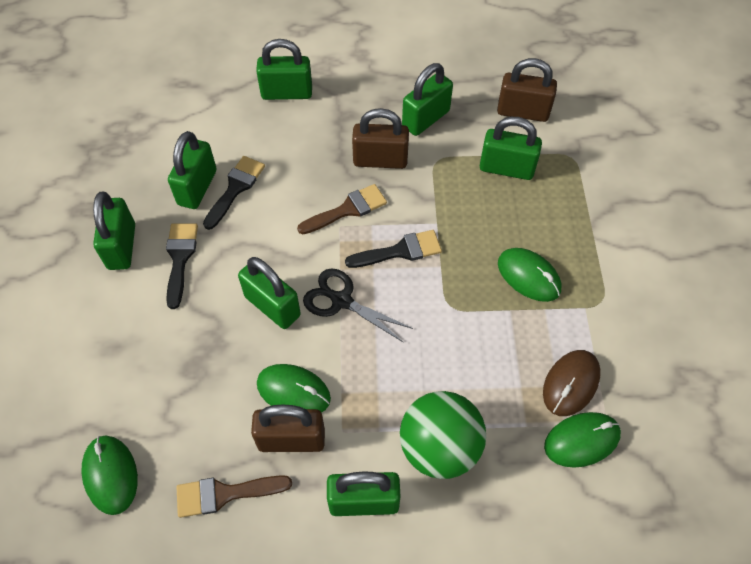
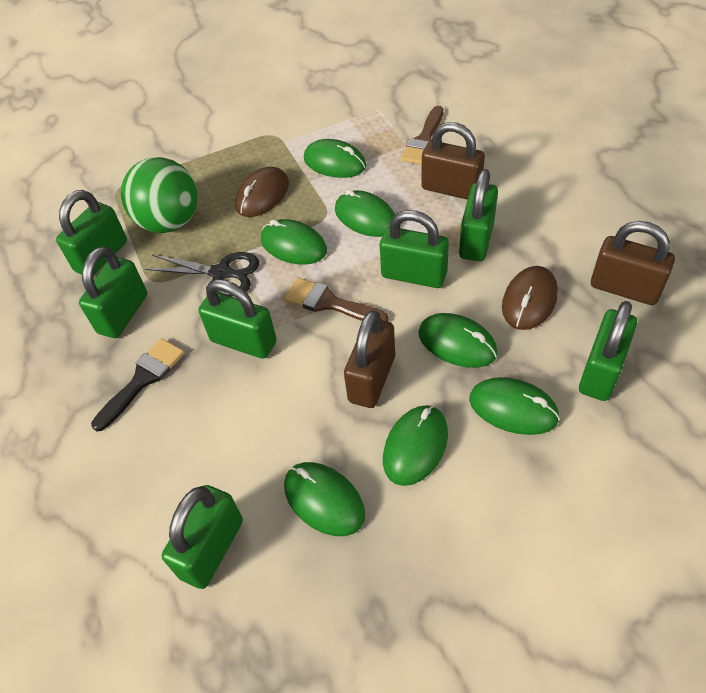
black brush: [166,223,198,309] [203,156,265,230] [345,230,442,268] = 3 -> [91,338,184,431] = 1
brown mouse: [543,350,601,416] = 1 -> [235,167,289,217] [502,266,558,330] = 2
green mouse: [81,435,138,515] [257,364,331,413] [498,248,562,302] [544,412,621,468] = 4 -> [261,219,327,265] [284,462,365,536] [304,139,366,178] [335,189,395,237] [383,405,448,486] [418,313,498,368] [469,377,560,435] = 7

